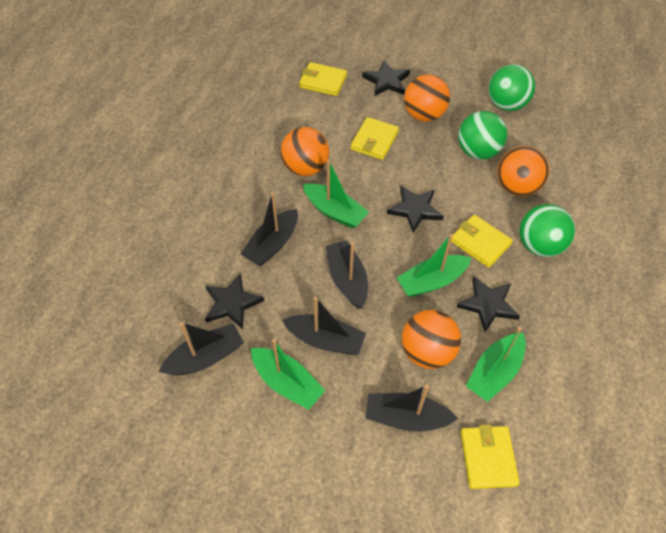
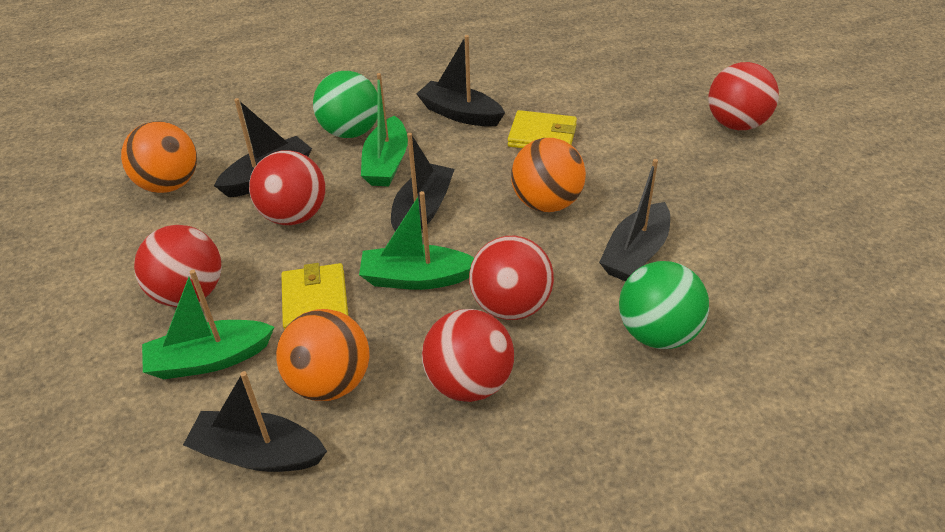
black star: [205,273,264,330] [362,60,410,96] [387,186,444,233] [457,276,520,332] = 4 -> none = 0
green ball: [458,111,507,160] [488,64,535,111] [519,204,575,257] = 3 -> [313,71,378,138] [619,261,709,349] = 2
green boat: [251,339,325,410] [303,160,369,229] [397,234,471,297] [466,327,526,402] = 4 -> [142,270,274,379] [359,191,474,290] [361,73,408,186] = 3
orange ball: [281,127,329,176] [402,310,461,369] [404,74,450,122] [498,146,549,196] = 4 -> [121,121,197,193] [276,309,370,401] [511,138,586,212] = 3
red ball: none = 0 -> [134,225,222,307] [249,150,325,225] [422,309,514,402] [469,236,554,320] [709,62,779,130] = 5
yellow wallet: [299,62,347,96] [350,117,399,160] [451,215,513,268] [460,424,520,489] = 4 -> [281,263,348,330] [508,110,577,148] = 2

